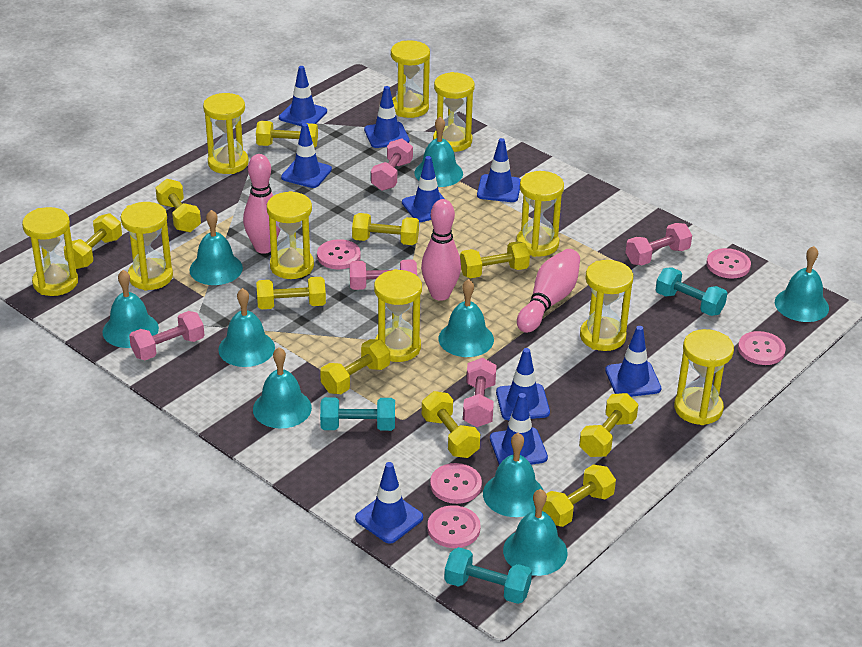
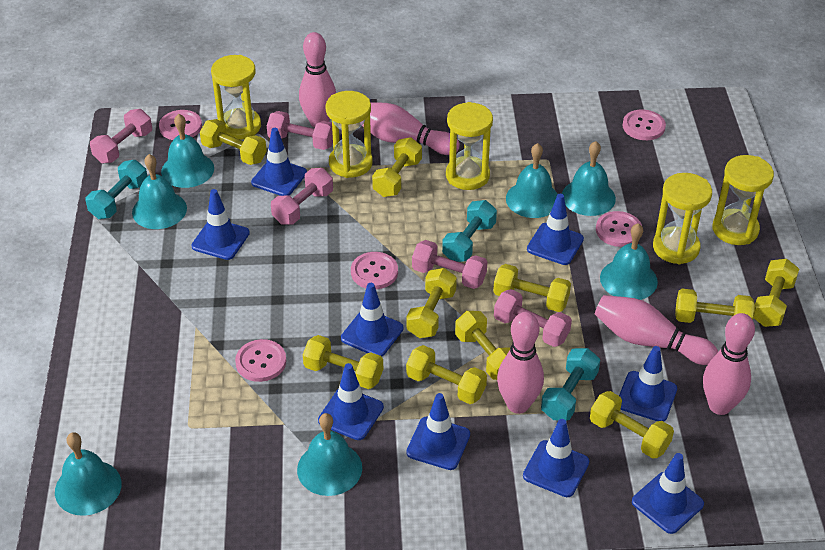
pink bowling pin: [243,154,281,254] [421,199,461,301] [517,249,580,333] = 3 -> [299,32,336,128] [362,102,460,155] [497,312,544,414] [595,295,718,365] [703,313,755,415] = 5
turquoise bell: [103,270,159,348] [190,210,243,285] [219,288,275,367] [253,347,312,429] [414,117,463,187] [438,279,494,357] [483,433,544,517] [503,489,568,576] [775,246,829,322] = 9 -> [55,432,122,516] [132,154,187,229] [161,114,214,188] [297,413,362,496] [506,143,558,218] [562,141,616,216] [600,223,658,300] = 7
yellow hourglass: [22,207,78,296] [121,202,173,291] [203,93,249,174] [267,191,314,279] [374,269,422,362] [391,41,430,118] [433,72,475,152] [516,171,564,257] [580,260,633,351] [674,329,734,425] = 10 -> [211,55,261,140] [326,91,373,178] [446,102,493,190] [653,173,712,265] [713,155,774,245] = 5

